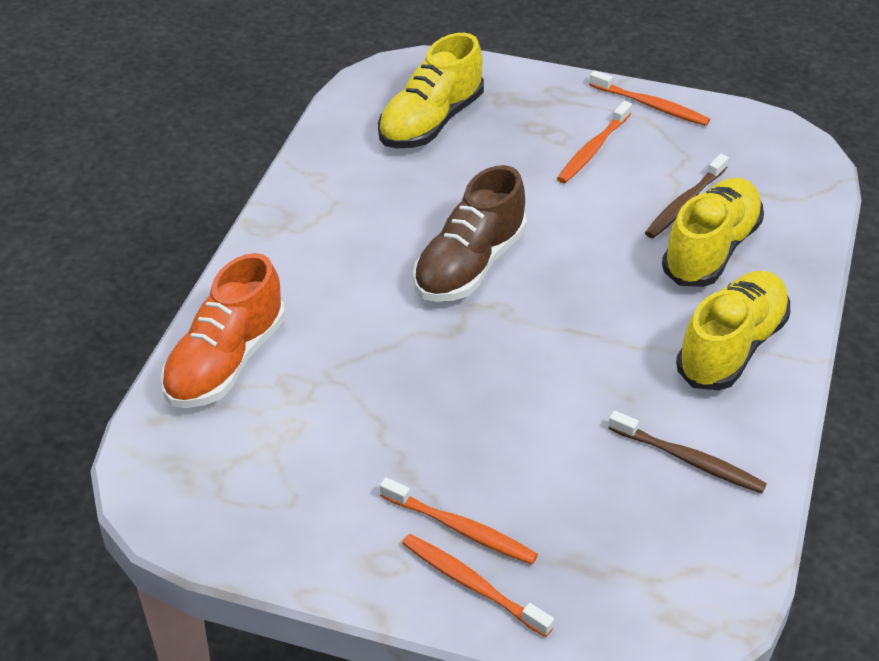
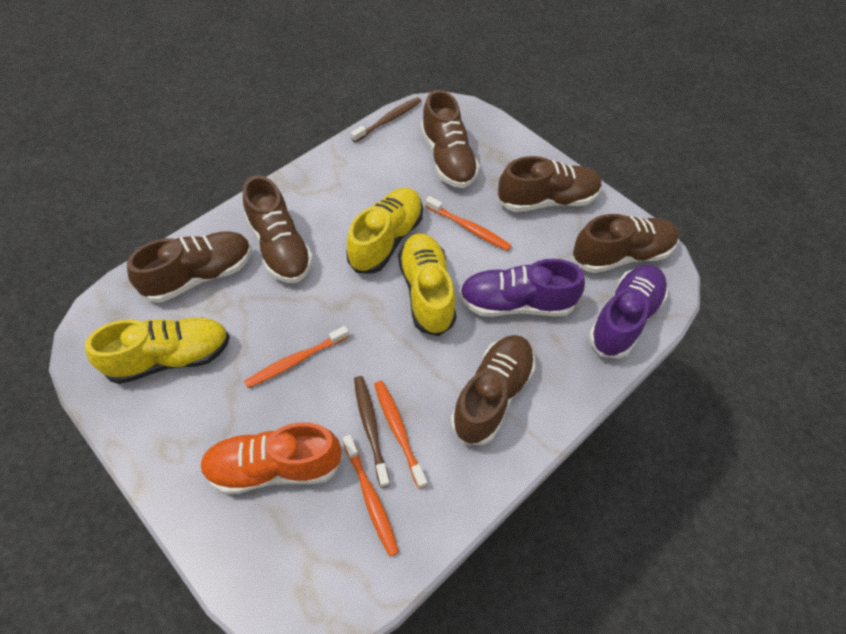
brown shoe: [413,165,527,302] = 1 -> [127,232,252,303] [243,175,313,283] [421,90,479,188] [451,335,535,445] [497,156,602,212] [573,214,679,273] = 6
purple shoe: none = 0 -> [459,259,585,317] [589,265,668,359] = 2

